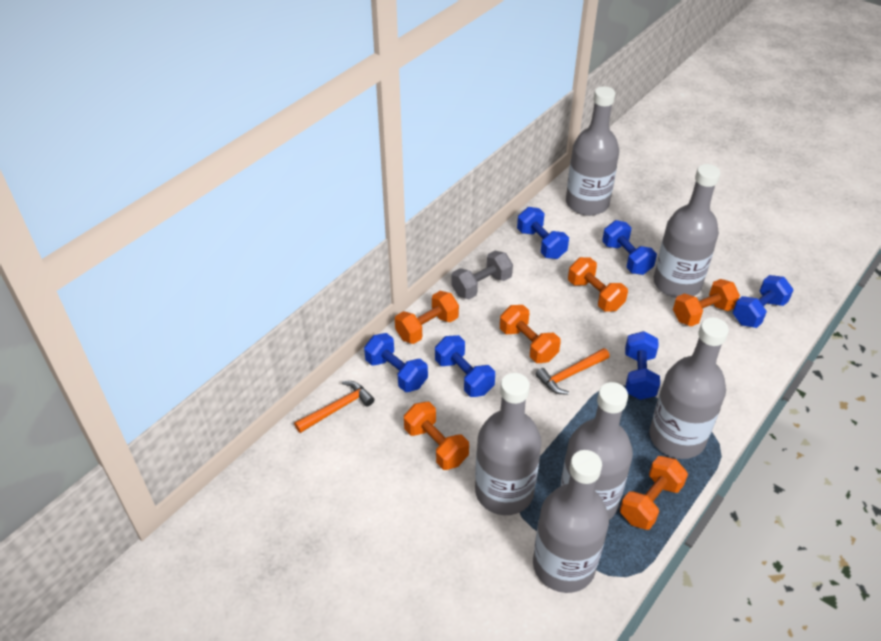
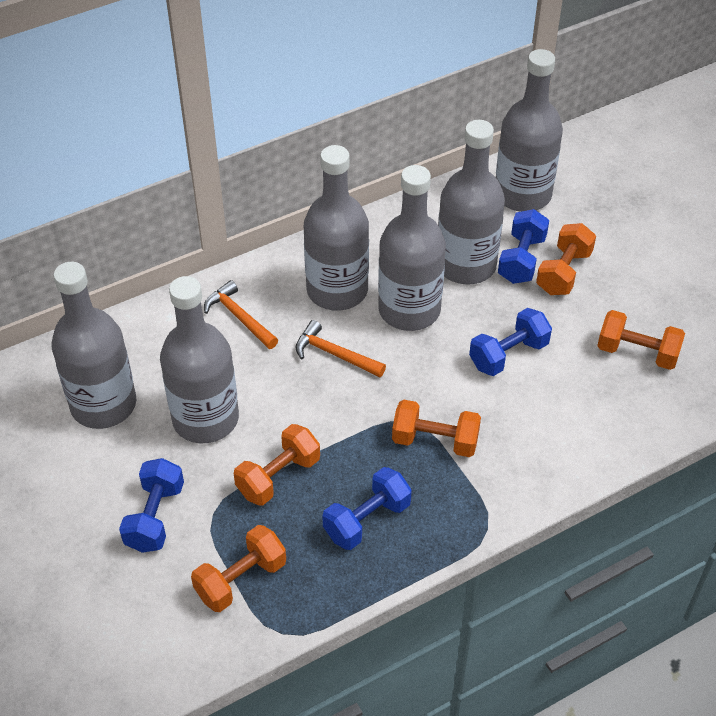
blue dumbbell: [364,333,428,392] [435,335,495,397] [517,207,569,259] [602,220,657,275] [625,331,660,400] [733,275,793,328] = 6 -> [119,458,184,553] [322,467,412,550] [469,308,552,376] [498,209,549,284] = 4
grey dumbbell: [451,251,513,299] = 1 -> none = 0
orange dumbbell: [395,291,459,344] [404,402,469,470] [500,305,561,363] [568,257,628,312] [620,456,688,530] [673,279,740,327] = 6 -> [191,525,286,612] [234,424,320,506] [392,400,481,457] [536,223,596,295] [597,310,685,370] = 5

